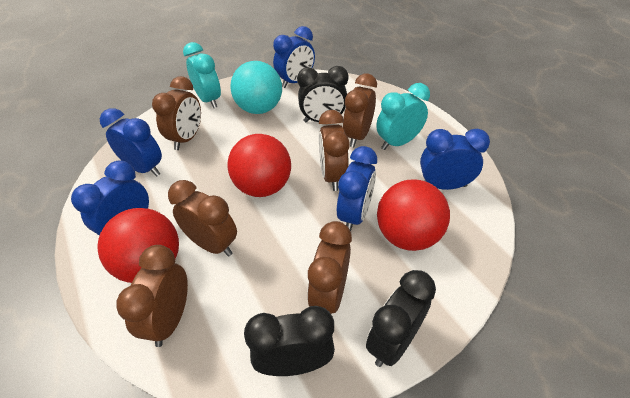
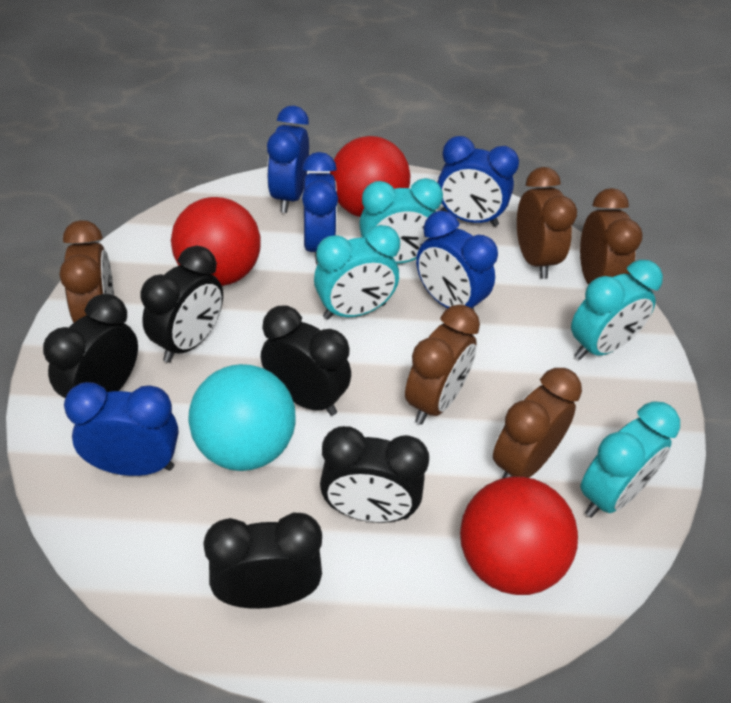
black clock: [244,306,335,376] [297,66,348,122] [366,270,436,367] = 3 -> [43,294,138,398] [140,246,223,363] [204,513,322,609] [261,305,351,416] [320,426,429,523] = 5
brown clock: [116,245,188,347] [152,76,201,150] [168,180,237,257] [307,221,352,314] [319,110,350,191] [343,73,377,147] = 6 -> [60,220,114,323] [405,304,480,425] [493,368,582,478] [517,167,577,279] [580,188,643,285] = 5
turquoise clock: [183,42,221,108] [376,83,430,150] = 2 -> [314,225,400,320] [359,178,443,264] [571,260,663,360] [580,401,680,518] = 4

